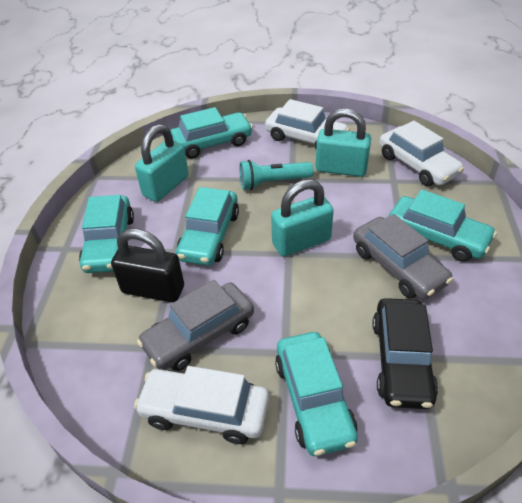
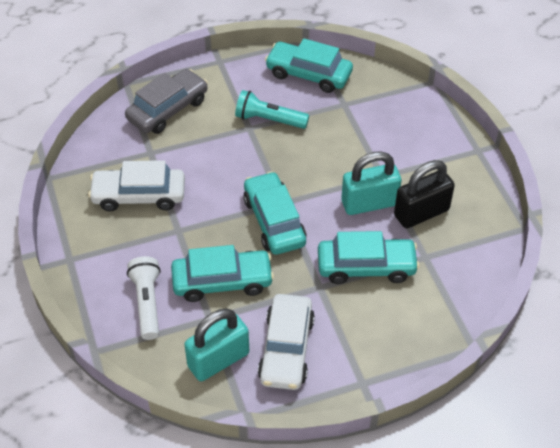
black car: [372,298,438,409] = 1 -> none = 0
grey car: [137,280,254,371] [353,214,453,300] = 2 -> [125,69,208,134] = 1
turquoise car: [79,195,134,273] [170,107,253,159] [176,187,239,266] [275,332,358,456] [389,189,497,262] = 5 -> [171,245,274,302] [243,171,306,255] [265,38,353,93] [318,231,420,284] = 4
turquoise padlock: [135,124,189,202] [271,179,334,257] [316,108,371,177] = 3 -> [184,309,249,381] [341,151,401,215] = 2
white car: [134,366,269,444] [265,99,350,149] [379,121,464,186] = 3 -> [88,160,185,211] [258,294,315,390] = 2
white flashlight: none = 0 -> [127,256,161,340] = 1

